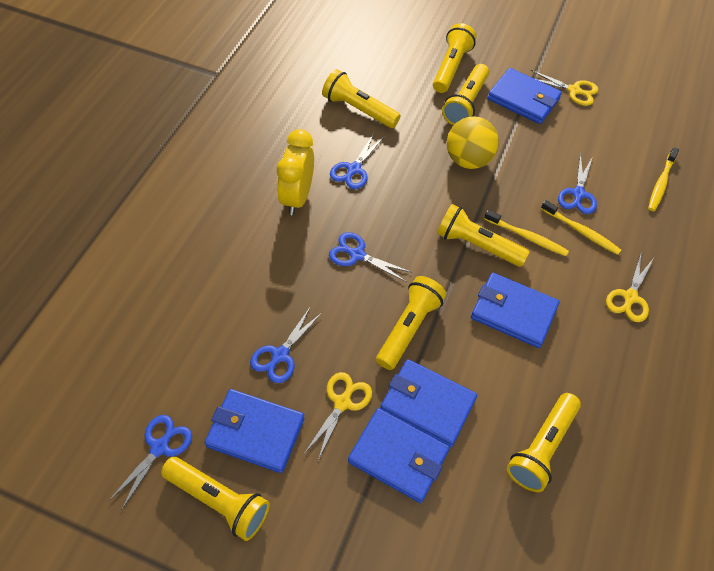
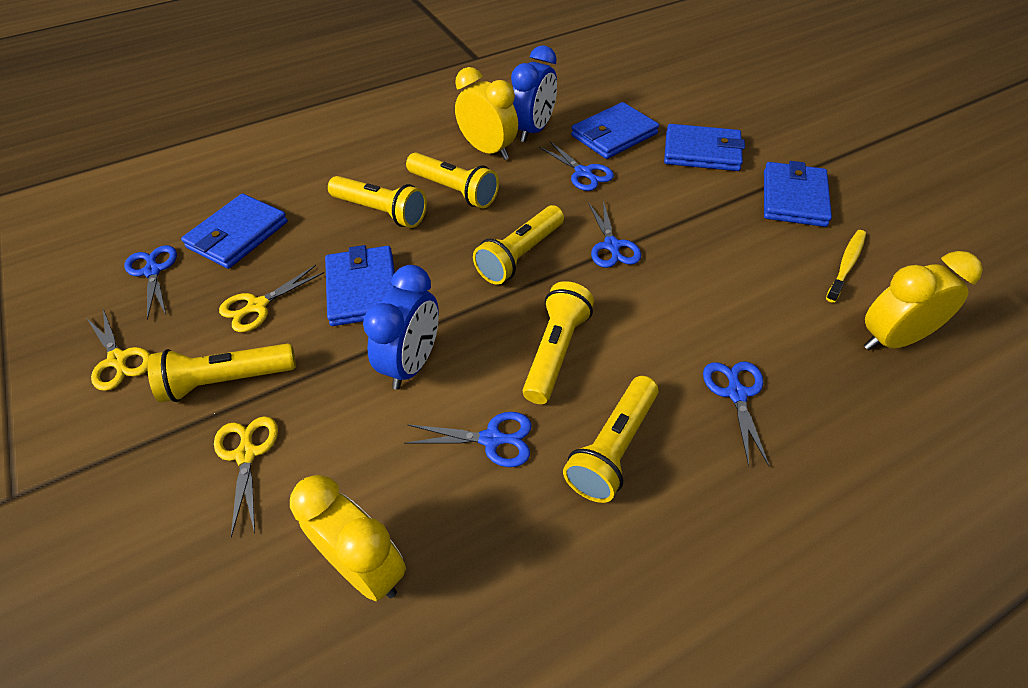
blue clock: none = 0 -> [363,265,439,390] [511,45,557,142] = 2
yellow ball: [447,116,499,169] = 1 -> none = 0
yellow clock: [277,129,314,215] = 1 -> [290,475,406,601] [455,67,518,160] [864,251,983,351] = 3
yellow flashlight: [161,457,270,541] [322,69,401,128] [376,276,446,370] [433,23,477,93] [437,204,530,267] [442,64,489,125] [507,393,581,492] = 7 -> [147,343,296,403] [328,176,427,228] [406,152,499,208] [473,205,564,285] [523,281,594,404] [563,376,659,503] = 6
yellow toothbrush: [484,210,569,256] [541,200,621,255] [648,147,679,211] = 3 -> [826,230,866,303] = 1

